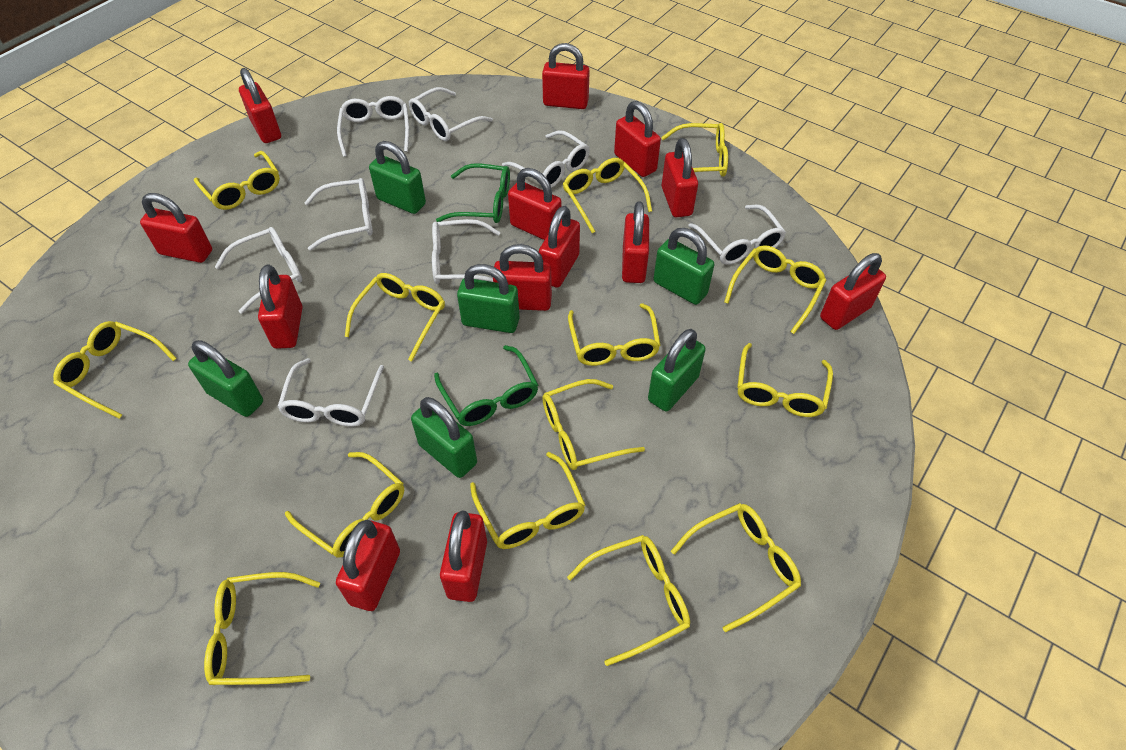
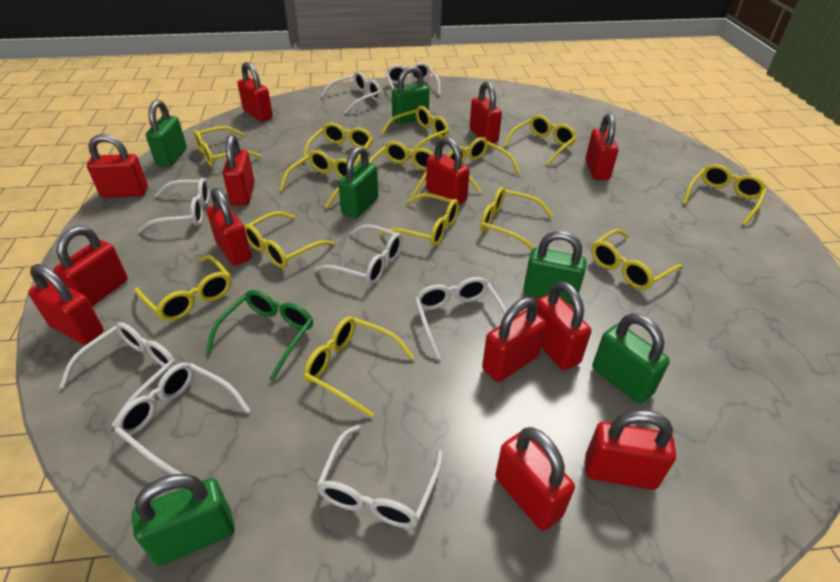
green glasses: [434,345,538,426] [436,163,510,223] = 2 -> [205,290,313,381] = 1

